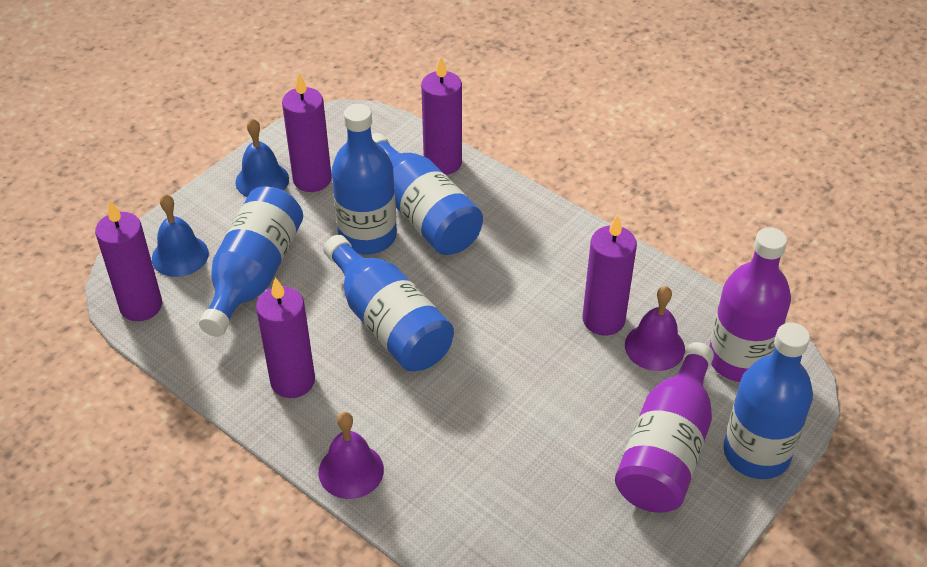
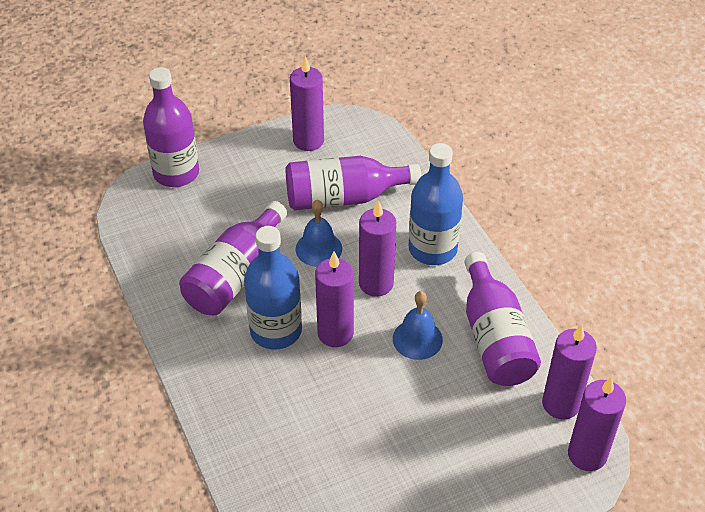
blue bottle: [199,187,303,337] [323,235,454,371] [331,104,397,254] [372,133,483,255] [723,322,813,479] = 5 -> [244,226,302,350] [409,143,463,265] = 2
purple bell: [319,412,384,499] [625,286,685,371] = 2 -> none = 0
purple bottle: [615,342,714,513] [709,227,791,382] = 2 -> [143,67,199,187] [179,201,287,315] [286,156,421,210] [464,252,541,386] = 4

